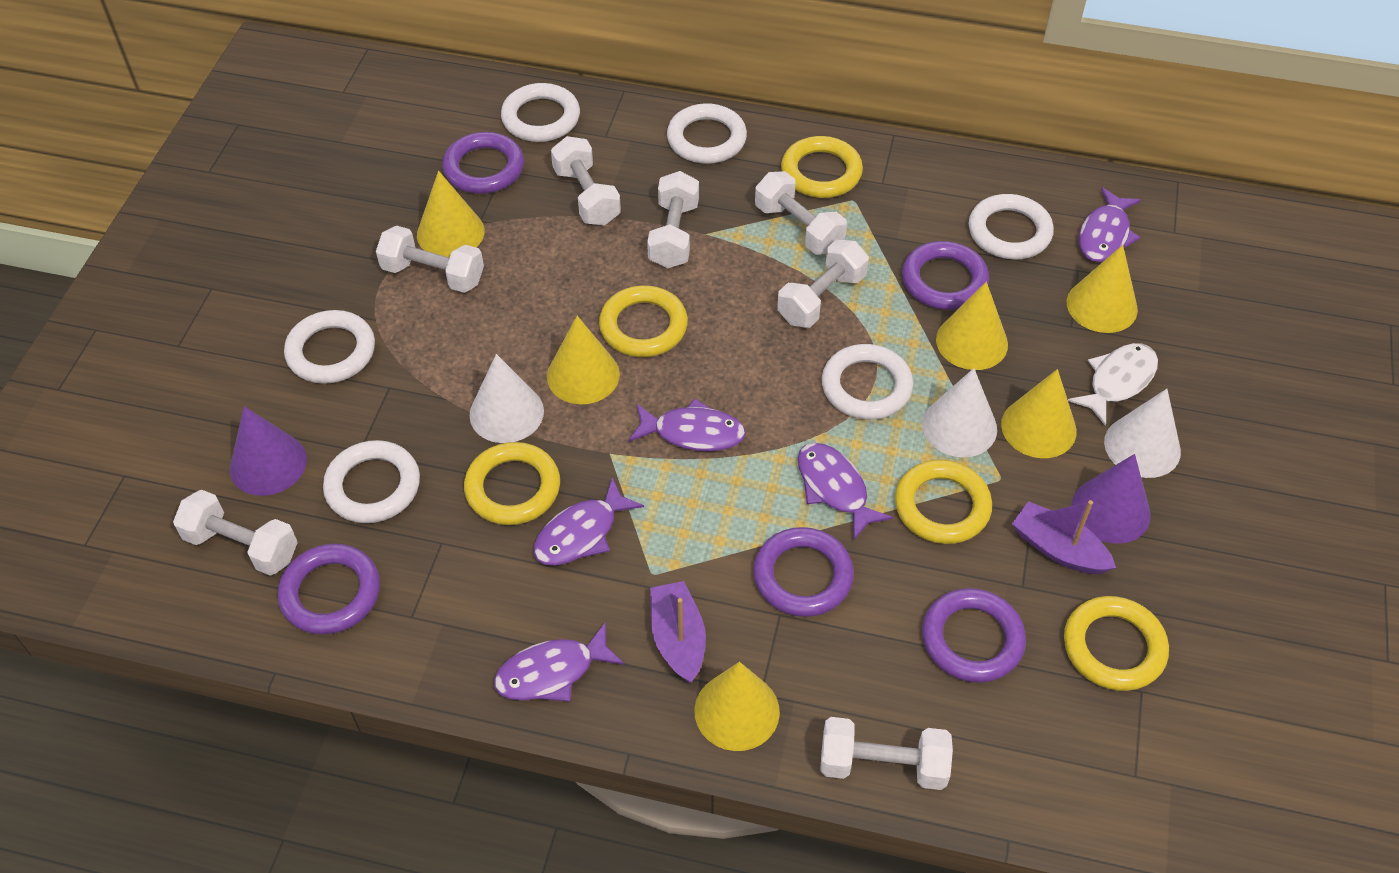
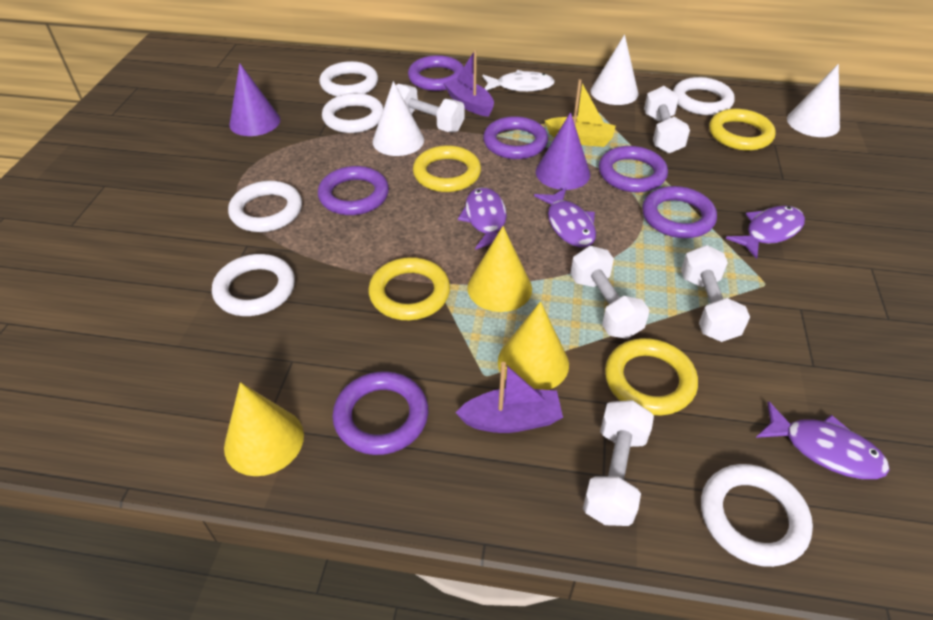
purple fish: [494,622,624,702] [534,477,644,565] [629,398,746,451] [798,443,893,540] [1079,187,1141,262] = 5 -> [458,187,507,250] [534,188,596,248] [726,206,805,259] [756,401,890,479] = 4
purple ring: [278,544,380,635] [442,132,524,194] [753,527,854,617] [902,241,989,310] [922,588,1026,683] = 5 -> [318,166,389,215] [332,371,428,455] [408,55,464,91] [483,116,548,159] [599,146,668,193] [642,186,717,238] = 6
white dumbbell: [173,490,298,576] [376,225,484,293] [551,136,621,226] [647,171,699,269] [755,171,847,255] [777,239,869,328] [820,717,953,790] = 7 -> [396,84,465,132] [570,246,649,339] [583,400,654,526] [644,86,690,154] [681,245,750,342] = 5
yellow boat: none = 0 -> [545,79,616,147] = 1
yellow cone: [417,171,485,258] [547,316,620,404] [694,662,780,751] [936,282,1008,370] [1001,369,1077,458] [1067,245,1138,333] = 6 -> [224,382,304,476] [467,226,532,312] [498,301,569,390] = 3
yellow ring: [464,442,560,525] [599,285,688,357] [781,136,863,198] [895,460,992,544] [1064,596,1169,691] = 5 -> [368,257,450,320] [413,145,481,192] [605,338,698,415] [709,109,776,151] = 4

